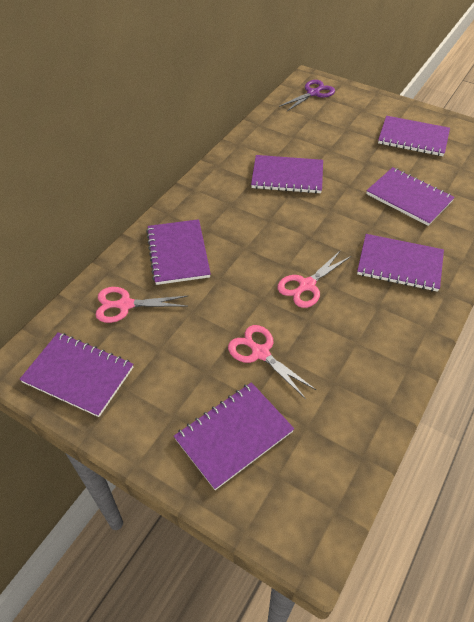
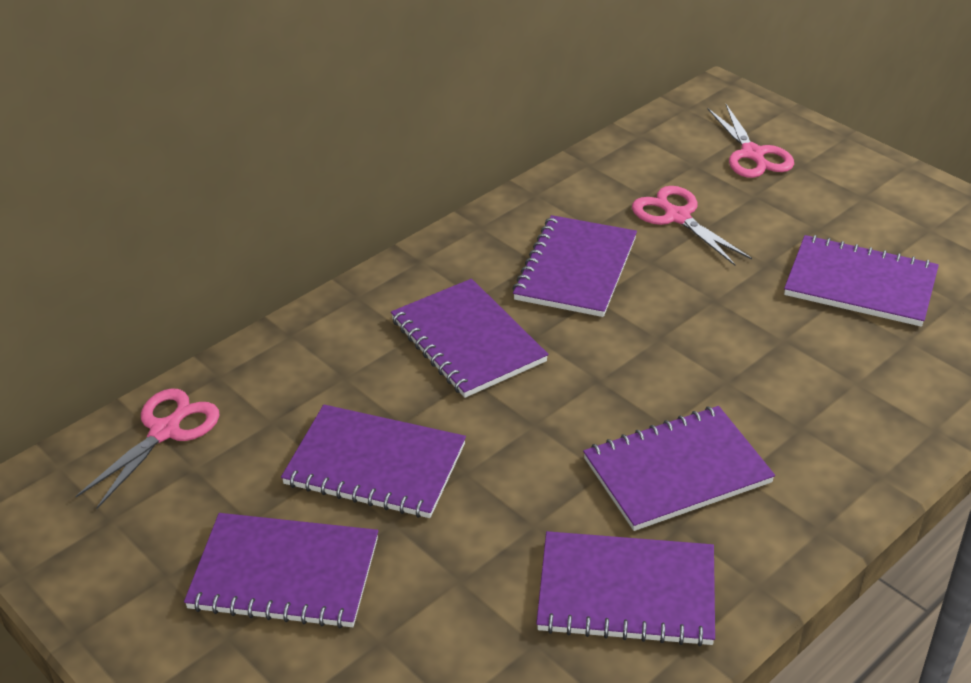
purple scissors: [279,80,335,112] = 1 -> none = 0

